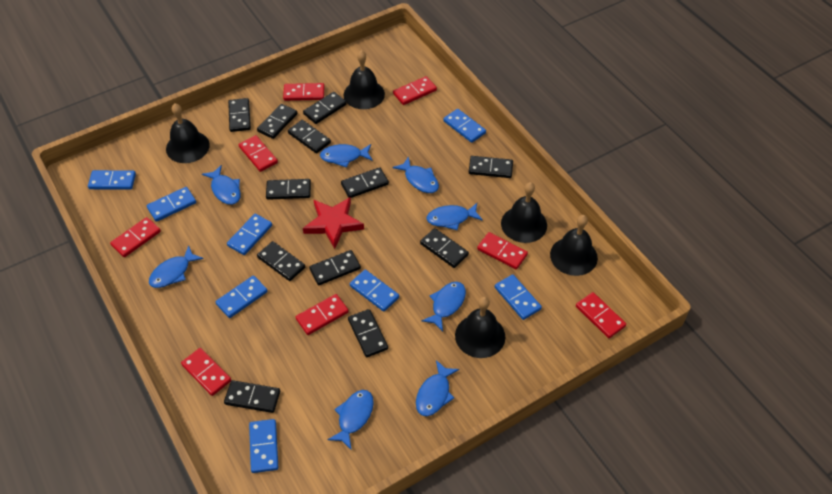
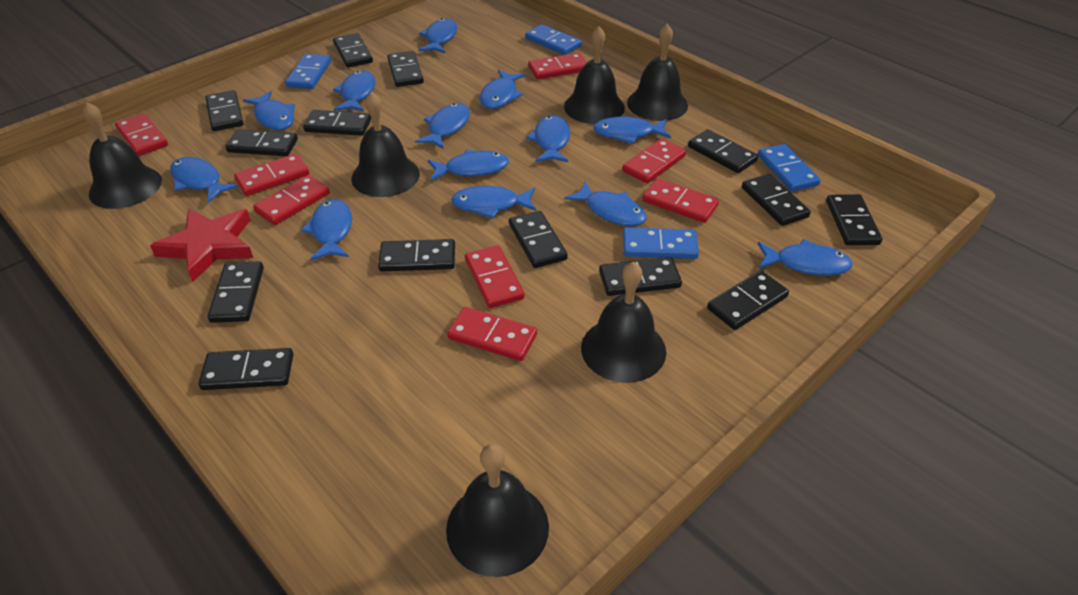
black bell: [166,103,210,163] [344,50,385,109] [455,297,505,358] [501,182,547,243] [550,215,598,276] = 5 -> [83,102,162,209] [351,92,420,197] [446,444,549,577] [564,27,625,124] [581,261,666,383] [627,24,688,121] = 6
black domino: [224,380,280,413] [228,98,251,132] [257,104,297,139] [257,241,305,281] [266,179,311,200] [288,120,331,153] [303,92,347,124] [309,250,361,285] [341,167,389,198] [348,309,388,357] [420,228,469,268] [469,156,513,178] = 12 -> [198,348,293,390] [206,90,243,131] [208,261,264,323] [226,129,298,156] [303,110,371,136] [333,33,373,68] [378,239,455,271] [387,51,424,87] [509,211,568,268] [599,257,682,296] [688,129,758,173] [707,271,789,330] [742,174,811,226] [826,194,882,245] = 14
blue domino: [88,170,136,190] [147,187,196,222] [215,275,268,318] [227,214,272,255] [249,419,278,473] [350,270,399,312] [443,109,486,143] [495,274,542,320] = 8 -> [285,54,331,89] [525,24,581,55] [623,227,699,259] [758,144,821,192] = 4
blue fish: [149,245,204,288] [202,165,241,205] [320,144,373,168] [327,390,374,450] [392,156,439,193] [416,360,459,416] [421,282,466,332] [427,203,483,230] = 8 -> [170,157,238,203] [243,91,295,130] [301,199,352,260] [333,70,375,112] [415,103,470,149] [418,18,457,53] [428,149,509,181] [451,186,536,219] [480,70,525,109] [526,115,570,162] [564,182,647,227] [593,116,671,144] [758,239,853,276] = 13

